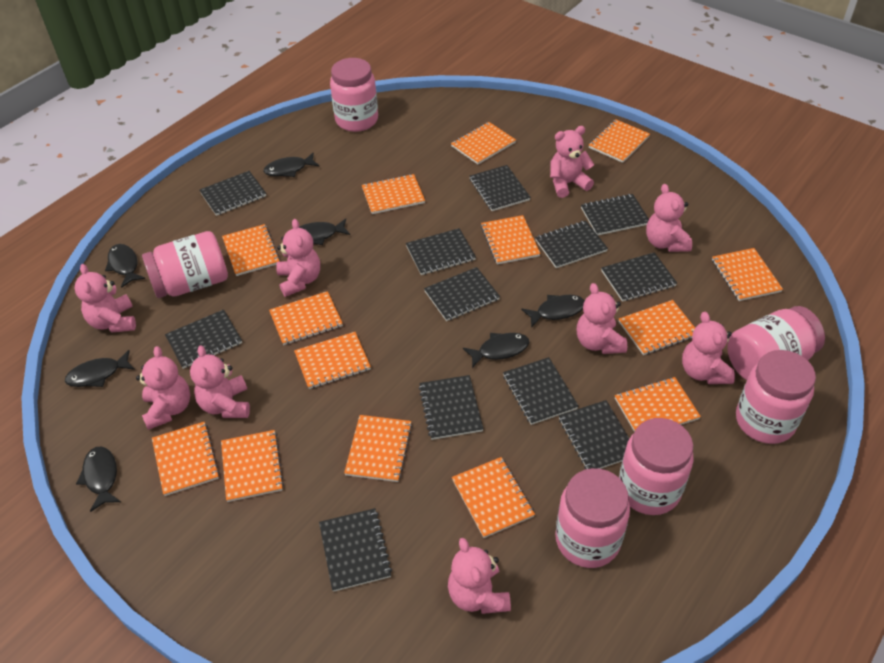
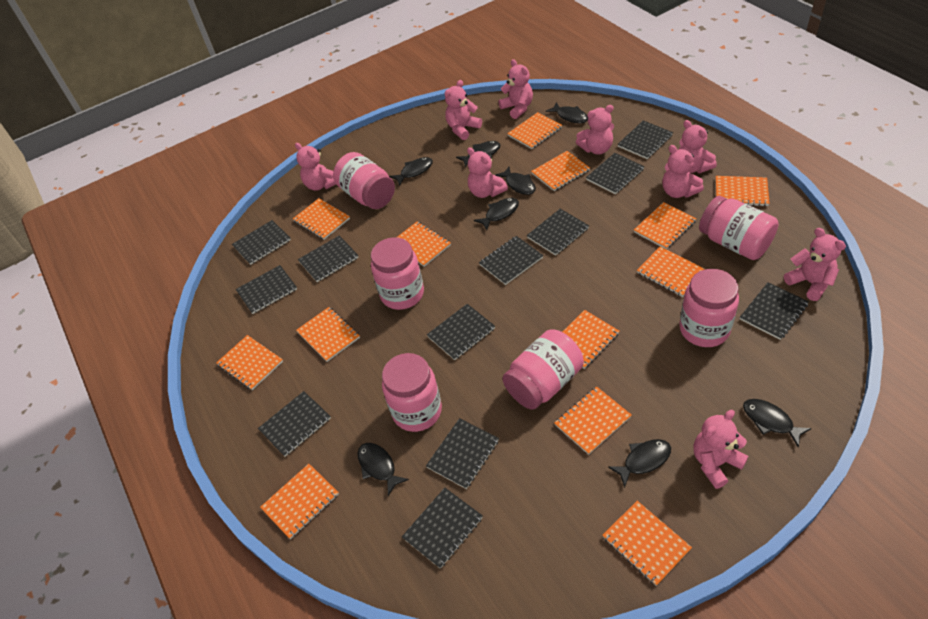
black fish: [65,350,135,387] [76,446,121,512] [105,244,145,288] [264,152,319,177] [299,219,350,245] [463,333,529,368] [521,295,585,328] = 7 -> [357,443,409,496] [389,157,433,186] [456,141,500,167] [474,198,519,230] [495,167,536,195] [546,102,588,123] [608,439,671,488] [743,399,812,447] = 8
orange notebook: [152,422,220,496] [221,430,284,502] [222,224,280,276] [269,291,343,345] [294,332,371,389] [344,415,412,482] [362,174,425,214] [451,122,516,164] [452,457,535,538] [481,215,541,264] [589,120,650,163] [615,377,701,432] [619,300,695,355] [712,248,783,301] = 14 -> [216,335,283,390] [260,464,339,539] [293,198,350,240] [296,307,360,362] [396,221,451,267] [507,112,562,149] [531,151,590,191] [554,386,631,455] [563,310,619,369] [602,501,692,586] [634,202,697,249] [637,246,705,297] [716,176,770,206] = 13

